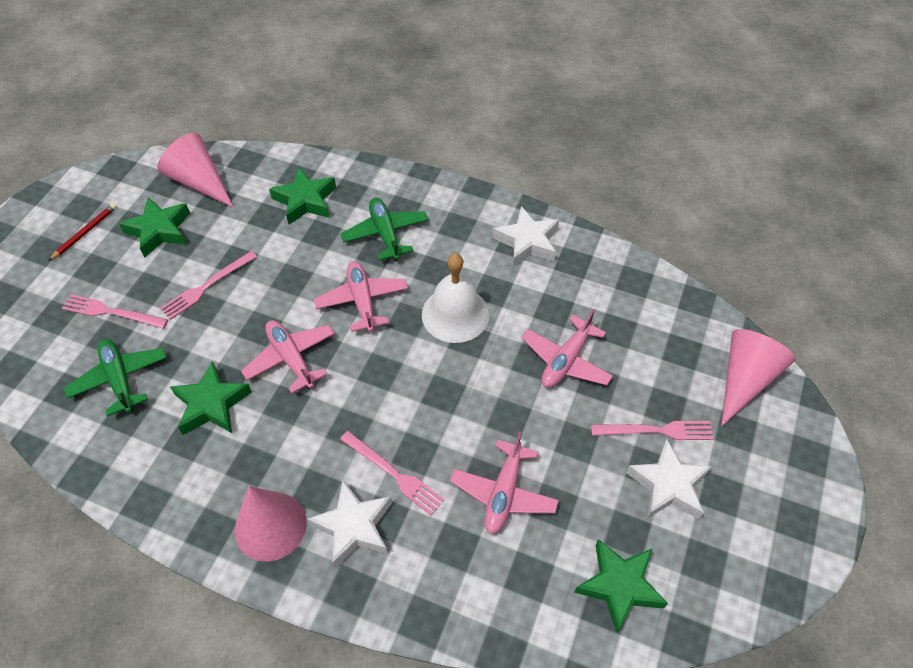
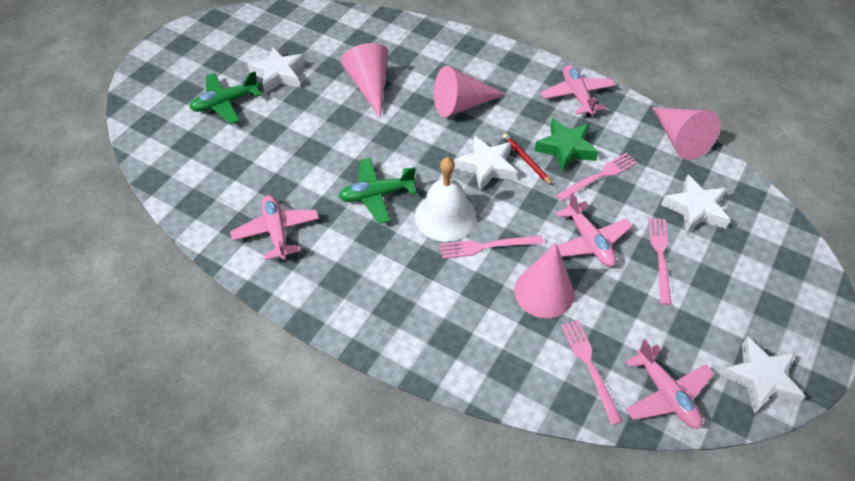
green star: [119,197,190,257] [170,361,252,435] [269,167,336,224] [574,539,668,634] = 4 -> [535,118,599,172] = 1
pink cone: [157,133,234,208] [235,486,307,562] [721,329,795,426] = 3 -> [341,43,388,118] [434,66,507,117] [514,243,574,318] [653,108,720,160] = 4
white star: [307,480,392,568] [492,206,559,267] [626,438,712,519] = 3 -> [247,47,305,94] [454,135,517,191] [661,175,730,234] [720,336,806,414] = 4

